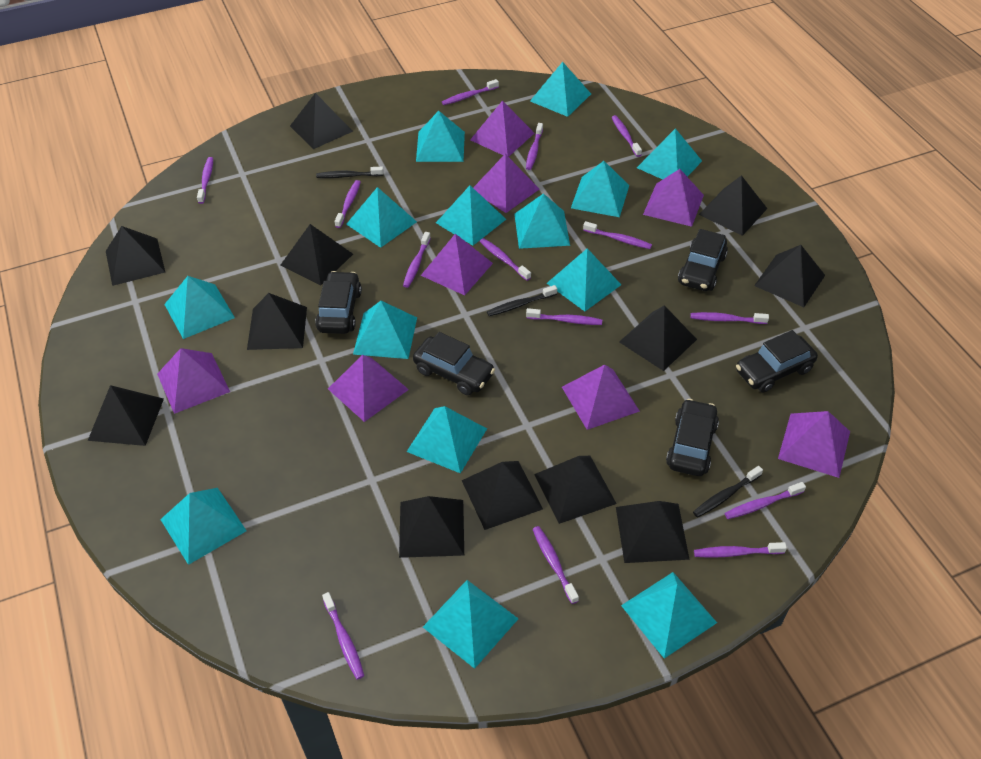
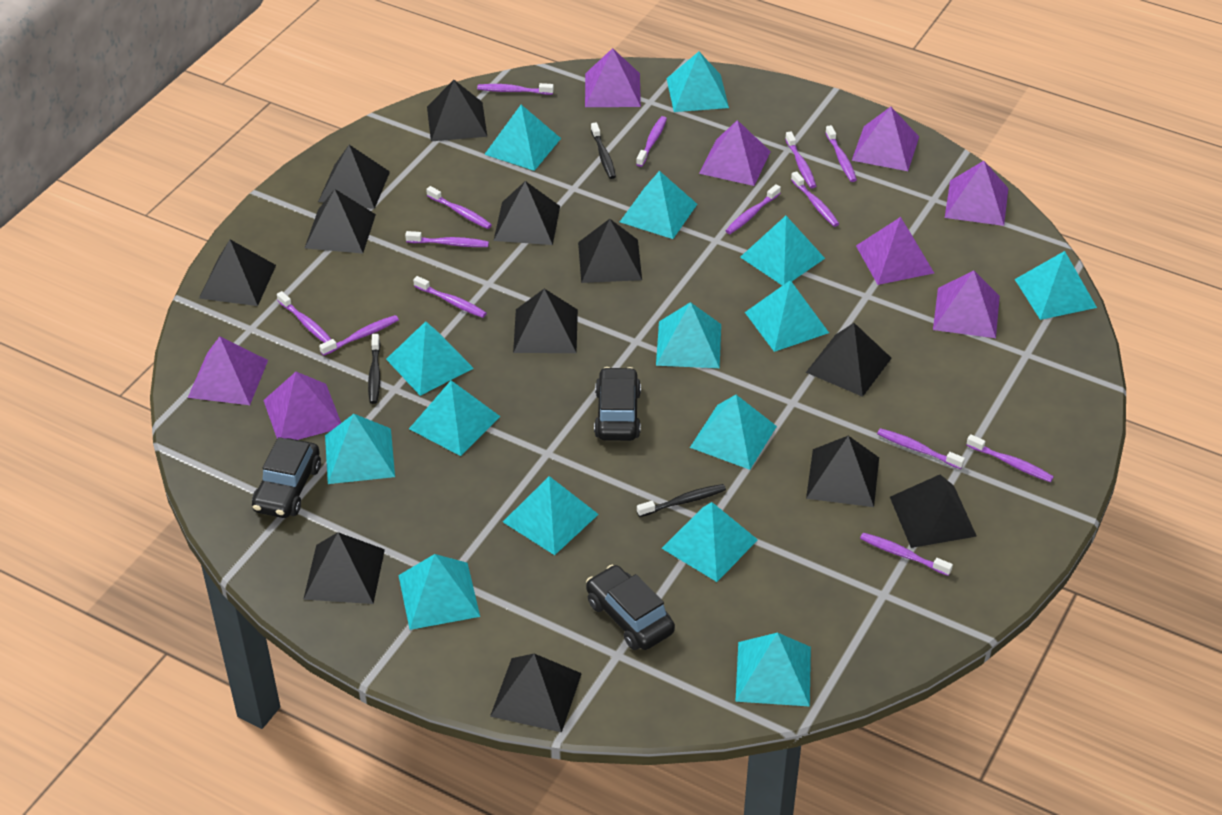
black car: [315,271,362,334] [413,332,495,395] [666,399,719,476] [678,229,728,291] [736,330,818,393] = 5 -> [252,437,321,518] [586,565,675,650] [594,367,641,441] = 3
turquoise pyramid: [160,488,247,565] [164,276,235,339] [346,187,417,248] [353,301,417,359] [407,406,487,473] [416,111,465,162] [423,580,518,669] [436,186,506,246] [514,193,570,249] [530,62,591,117] [547,248,621,311] [571,161,629,217] [621,572,717,659] [637,128,702,179] = 14 -> [325,414,395,484] [386,321,474,396] [398,554,480,630] [409,380,500,456] [484,105,561,171] [503,476,599,555] [620,171,697,239] [656,302,721,368] [661,502,758,582] [666,52,729,112] [690,395,777,470] [735,632,811,707] [740,216,825,286] [745,280,829,352] [1015,251,1097,320] = 15

